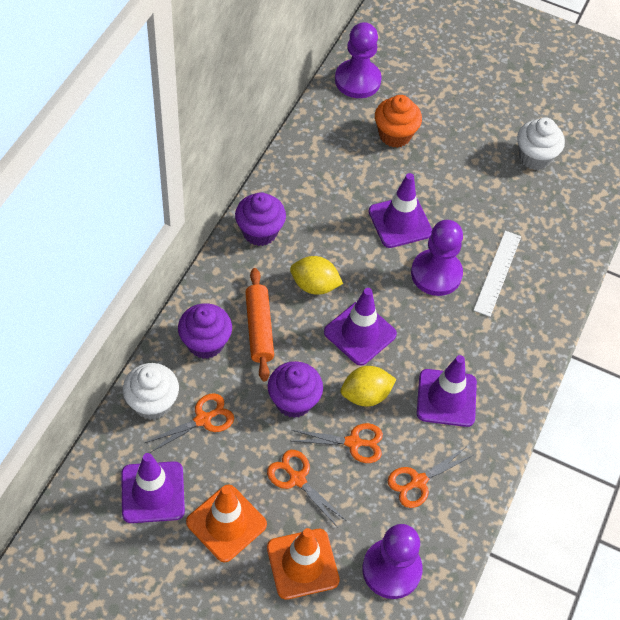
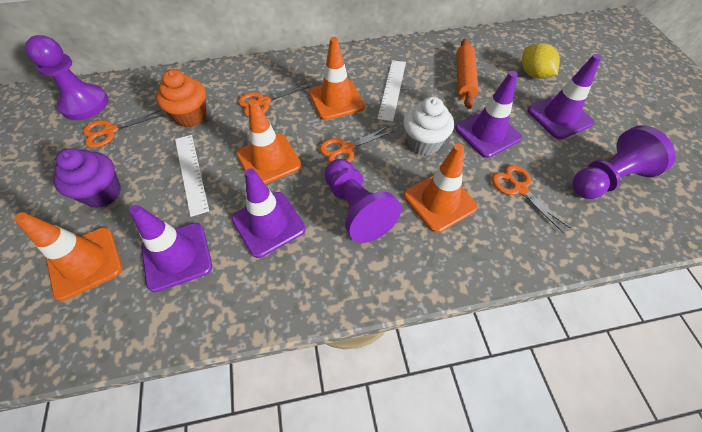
orange traffic cone: [186,485,267,563] [267,528,340,600] = 2 -> [14,212,122,301] [237,99,302,185] [309,37,365,120] [404,144,478,233] = 4
purple cupcake: [178,303,232,359] [235,192,286,246] [268,361,323,418] = 3 -> [53,148,121,208] = 1
white cupcake: [123,363,179,420] [517,117,565,170] = 2 -> [403,97,454,155] = 1
white ruler: [473,231,521,317] = 1 -> [175,135,209,217] [377,60,406,122] = 2
yellow lemon: [290,256,343,295] [341,366,397,407] = 2 -> [522,43,560,79] = 1

